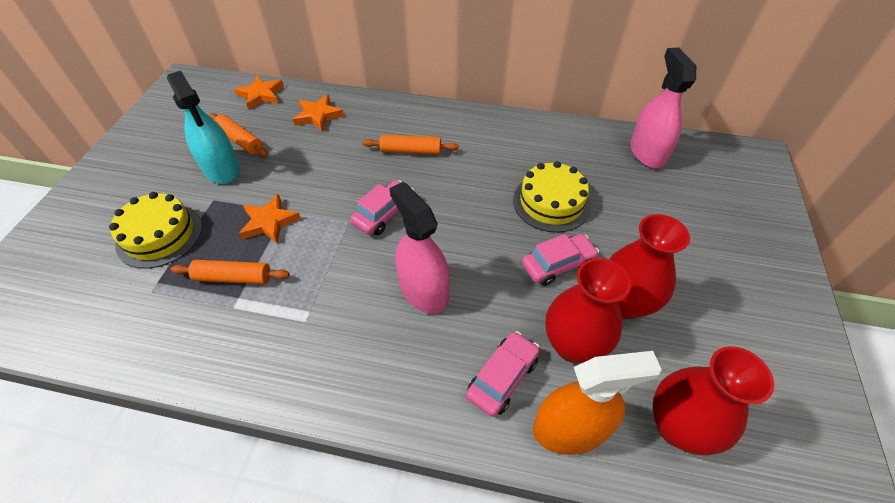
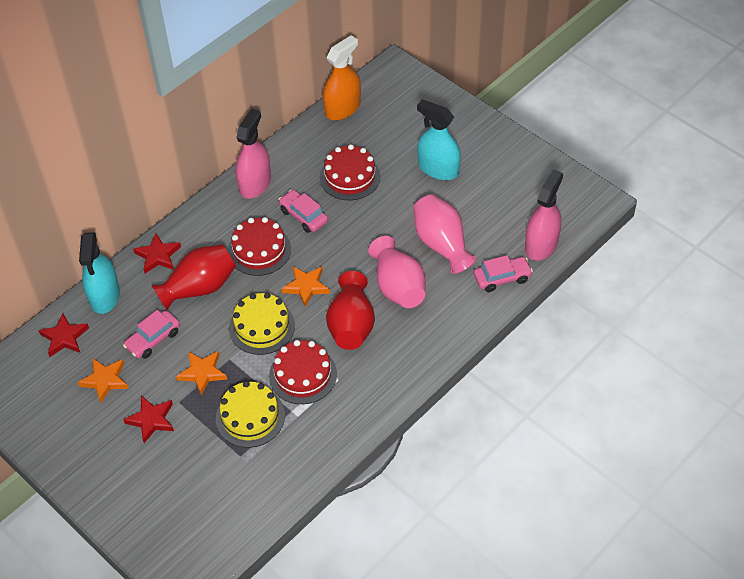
orange rolling pin: [171,260,290,284] [209,113,268,157] [363,135,459,155] = 3 -> none = 0
pink vase: none = 0 -> [368,236,425,308] [413,194,476,274] = 2
red cake: none = 0 -> [228,217,291,276] [269,340,337,404] [320,144,380,200] = 3
red star: none = 0 -> [38,313,89,357] [123,395,174,443] [133,233,181,273] = 3
red vase: [546,258,631,363] [608,214,690,319] [653,346,774,456] = 3 -> [151,244,236,310] [326,271,375,350] = 2
turquoise spray bottle: [167,71,240,184] = 1 -> [79,232,120,314] [417,99,461,180] = 2

